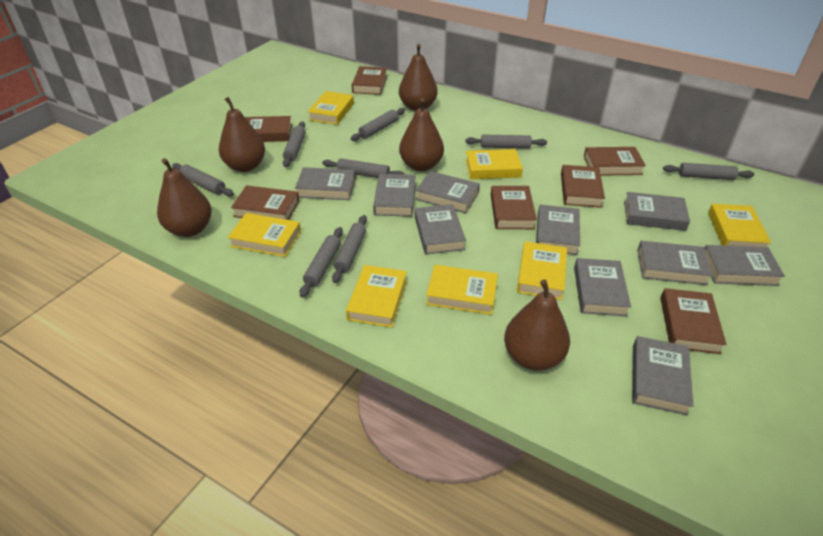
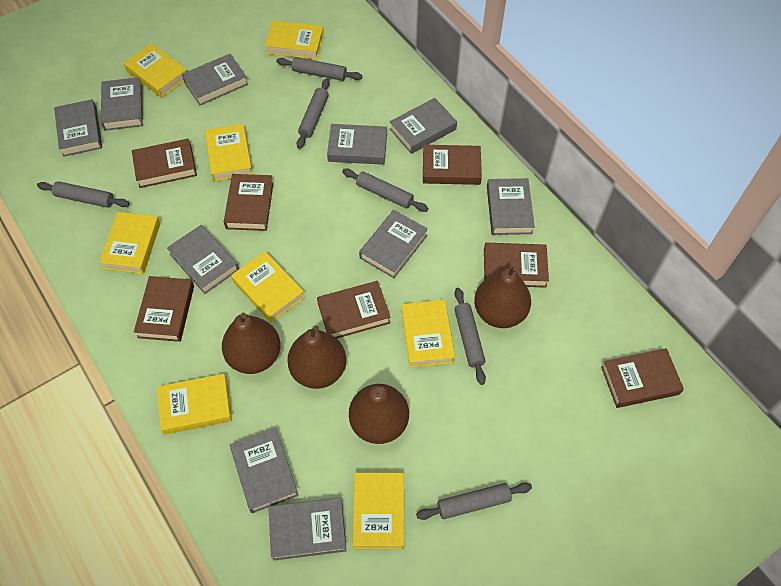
brown pear: [157,158,212,237] [219,97,265,172] [399,44,438,111] [399,98,444,171] [504,279,570,371] = 5 -> [222,313,280,374] [287,325,346,389] [349,384,409,444] [474,266,531,328] = 4
grey rolling pin: [172,163,234,197] [283,121,306,167] [300,227,343,298] [322,158,405,178] [332,215,367,283] [351,108,405,141] [465,134,547,149] [663,163,754,180] = 8 -> [37,181,129,208] [276,57,362,81] [297,78,330,149] [342,169,428,212] [416,483,532,520] [454,288,486,385] = 6
yellow book: [228,213,301,257] [308,91,354,125] [346,265,407,328] [426,265,498,315] [465,149,523,179] [517,241,567,300] [708,204,771,247] = 7 -> [99,212,160,274] [124,43,187,98] [157,374,232,435] [205,124,253,182] [231,251,305,323] [265,21,324,59] [353,473,404,549] [401,300,455,368] = 8

